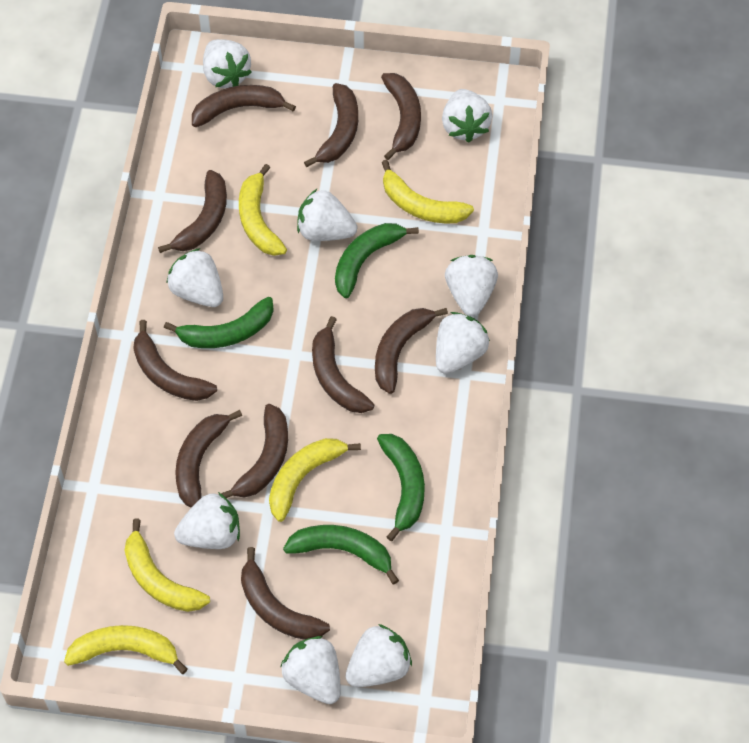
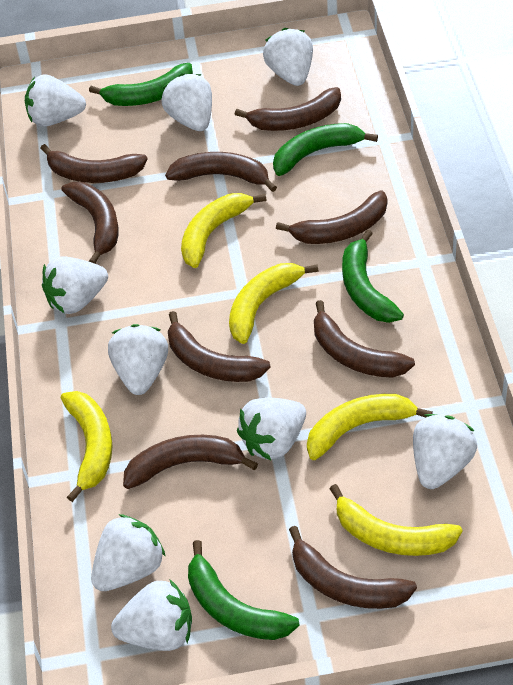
brown banana: [133,320,217,401] [158,170,227,253] [175,410,242,508] [192,85,296,127] [221,404,288,498] [241,547,330,640] [304,83,358,167] [312,316,375,413] [375,308,448,394] [381,73,421,160] = 10 -> [40,144,148,183] [62,182,119,264] [123,435,258,489] [165,152,277,192] [168,311,271,382] [235,87,341,131] [276,191,387,244] [289,526,417,609] [314,300,415,378] = 9

